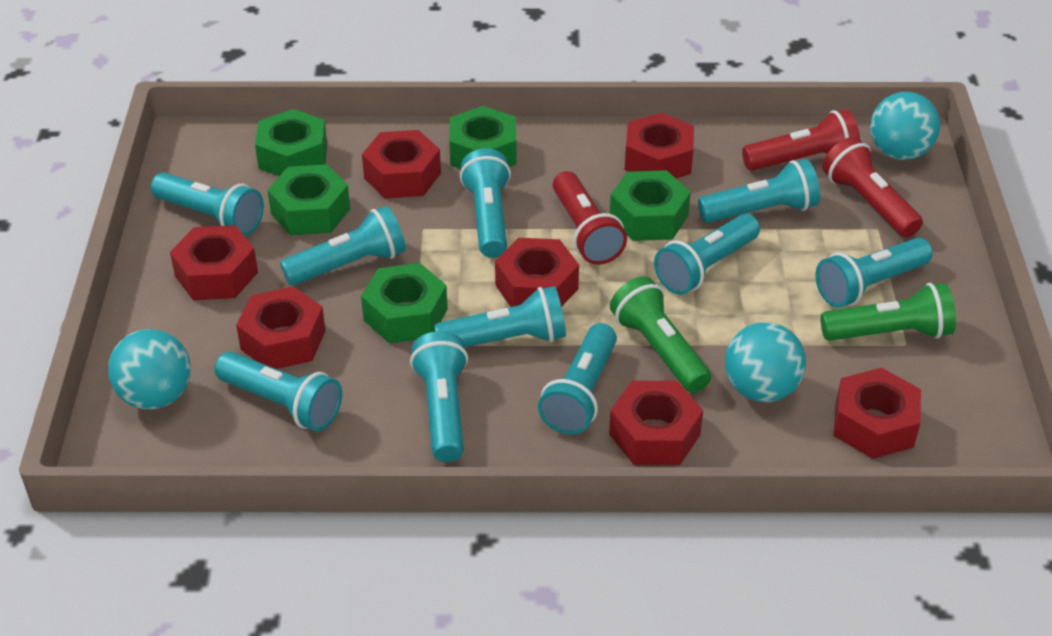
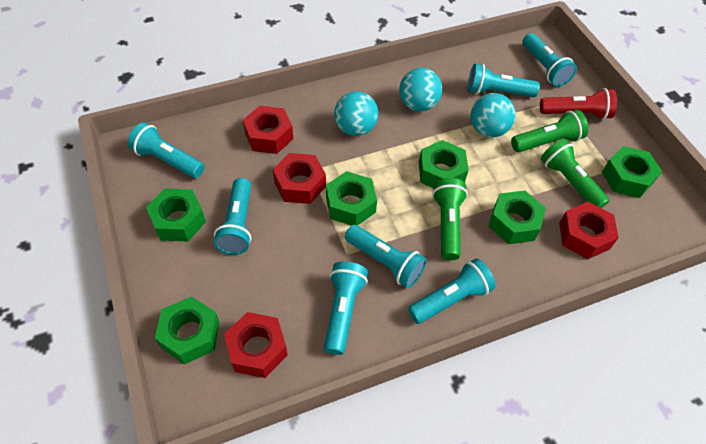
green flashlight: [610,276,711,393] [821,283,956,341] = 2 -> [432,178,468,260] [511,110,588,152] [541,139,610,208] = 3
green nut: [255,109,327,176] [267,164,350,235] [361,263,448,343] [449,106,517,169] [610,170,691,241] = 5 -> [146,189,206,241] [155,296,219,364] [326,171,377,226] [419,140,469,188] [489,191,546,244] [602,146,662,198] = 6
red flashlight: [553,171,627,265] [742,109,860,171] [822,137,923,238] = 3 -> [540,88,617,120] = 1
red nut: [170,225,258,300] [236,286,326,369] [362,130,441,199] [495,238,579,307] [609,381,703,465] [625,113,694,178] [834,367,921,459] = 7 -> [224,312,288,378] [243,106,293,154] [273,153,326,204] [559,202,619,259] = 4
turquoise flashlight: [151,173,264,236] [214,352,342,431] [280,206,406,286] [410,331,468,462] [434,286,566,347] [460,149,511,258] [538,323,617,434] [654,214,760,295] [698,159,820,223] [816,238,933,308] = 10 -> [128,122,204,178] [214,178,251,255] [324,261,368,355] [345,225,427,288] [408,258,496,324] [468,64,540,97] [522,33,577,87] = 7

